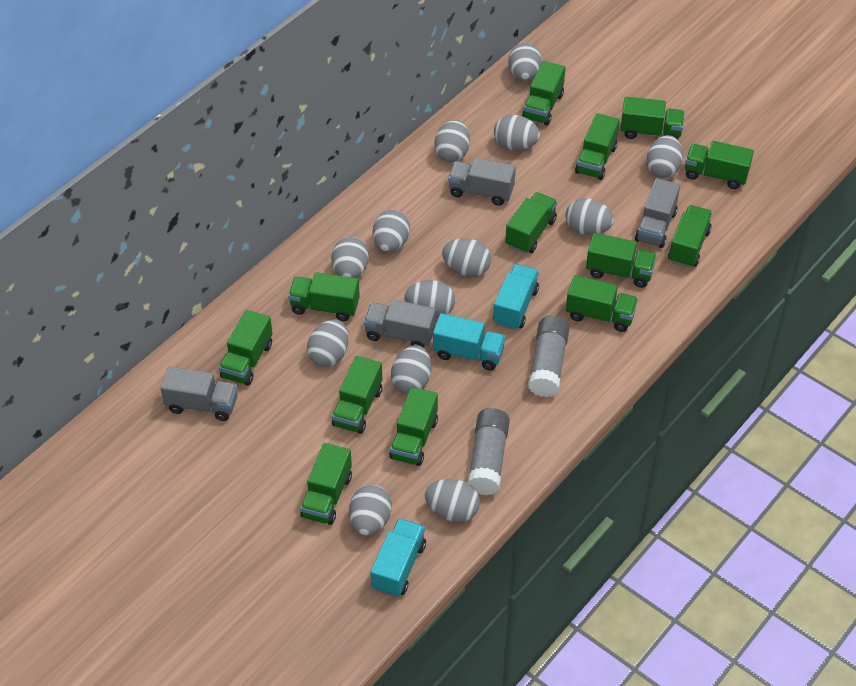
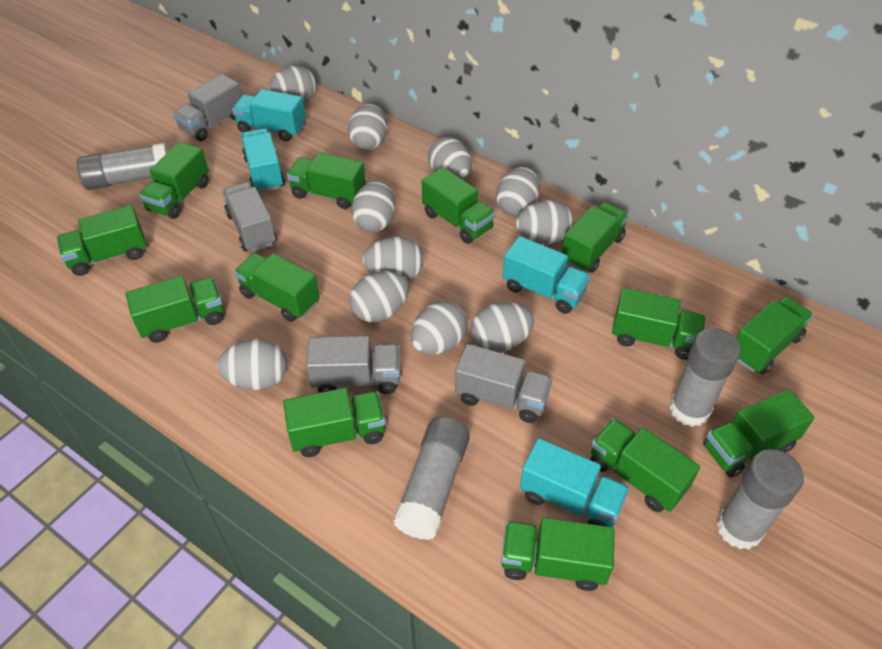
grey egg: [307,319,348,367] [331,237,369,278] [349,484,392,536] [373,210,410,252] [391,345,431,394] [404,280,455,318] [425,479,480,522] [434,120,470,162] [442,238,491,277] [494,115,540,150] [508,43,542,81] [565,198,614,235] [647,135,683,178] = 13 -> [217,339,287,390] [268,66,317,103] [348,104,387,150] [349,271,409,323] [352,181,395,232] [362,237,424,281] [411,301,468,355] [428,137,472,180] [470,302,534,353] [496,167,540,216] [516,200,574,244] = 11
grey glue stick: [467,408,510,495] [528,316,569,397] = 2 -> [77,143,168,190] [393,417,470,540] [669,328,741,427] [716,449,804,549] = 4
turquoise truck: [371,518,426,597] [433,313,506,370] [493,264,539,330] = 3 -> [232,89,306,141] [241,128,285,193] [503,236,591,314] [520,438,629,527] = 4

